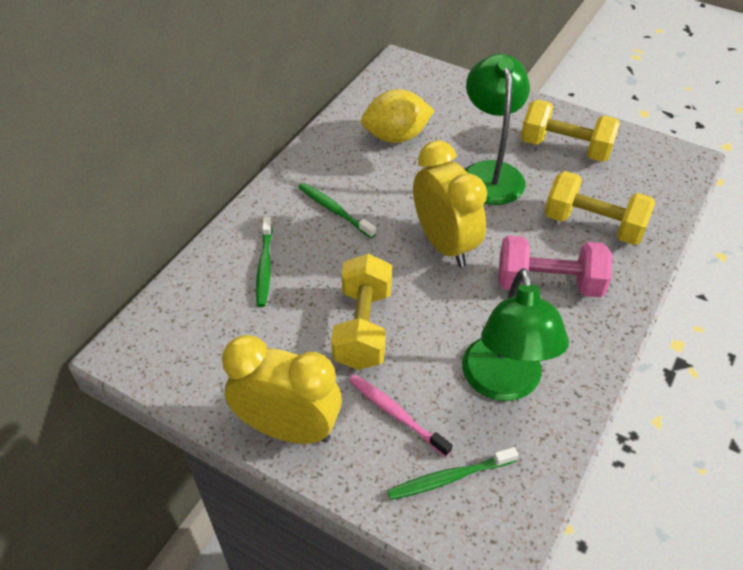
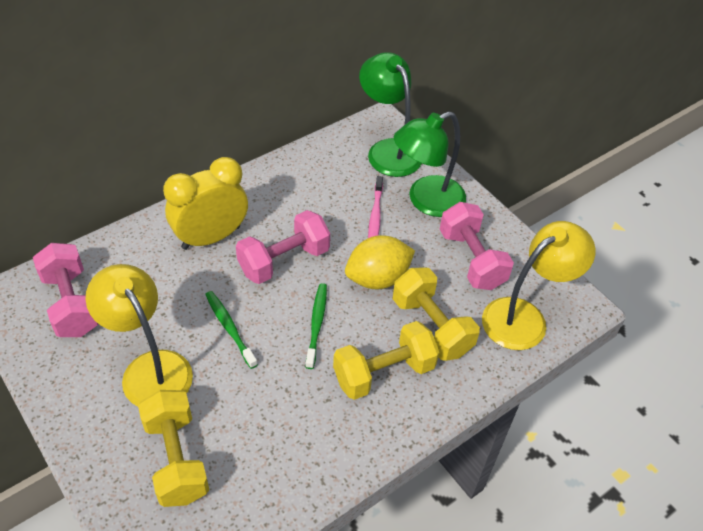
green toothbrush: [256,217,273,307] [298,183,376,238] [387,447,518,500] = 3 -> [205,291,258,369] [306,283,327,369] = 2
pink dumbbell: [498,236,612,298] = 1 -> [33,243,98,337] [236,210,330,284] [440,202,514,290] = 3
yellow clock: [222,335,342,444] [413,140,487,267] = 2 -> [163,157,248,250] = 1
yellow lamp: none = 0 -> [86,264,193,407] [482,221,596,350] = 2

